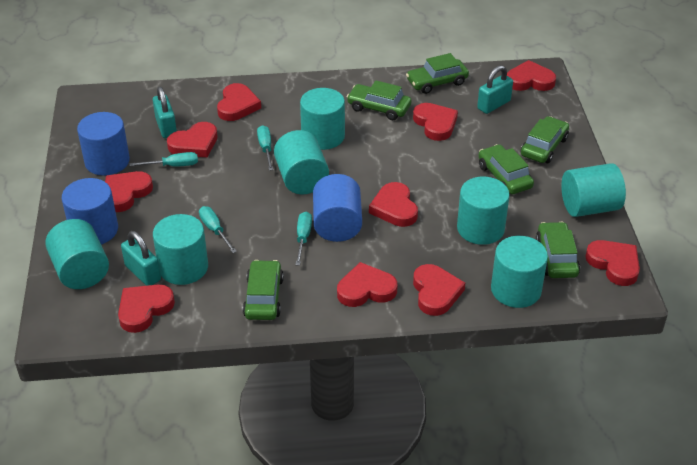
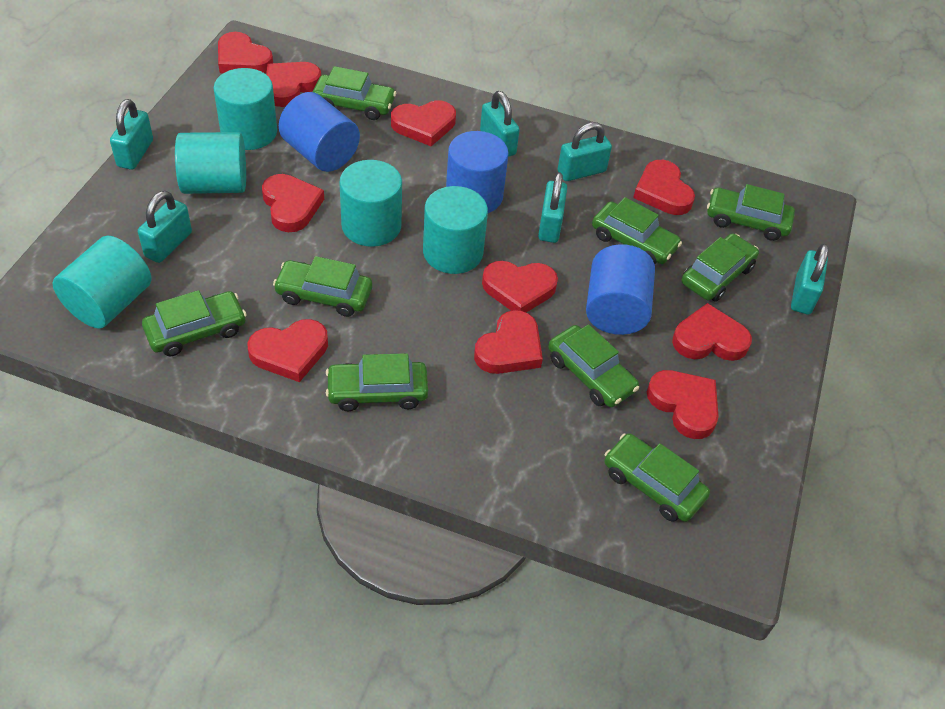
green car: [243,260,284,320] [347,80,412,120] [406,53,469,94] [478,144,534,194] [521,116,569,163] [536,222,580,278] = 6 -> [142,290,247,356] [273,256,372,317] [313,66,396,120] [326,353,428,411] [548,324,639,407] [592,197,682,264] [604,433,710,522] [682,233,759,302] [707,184,795,241] = 9
turquoise cylinder: [45,219,109,289] [153,214,208,285] [274,130,329,194] [300,88,345,150] [457,177,510,245] [491,236,548,308] [561,163,626,217] = 7 -> [53,236,151,329] [175,132,246,194] [214,68,277,150] [339,160,402,247] [423,186,488,274] = 5
turquoise padlock: [121,231,161,286] [153,87,177,138] [477,65,513,114] = 3 -> [110,99,153,170] [138,191,192,263] [480,91,520,157] [538,172,567,243] [558,122,612,181] [791,244,828,315] = 6
turquoise screwdriver: [129,152,198,167] [199,206,237,253] [257,125,273,171] [295,212,312,266] = 4 -> none = 0

